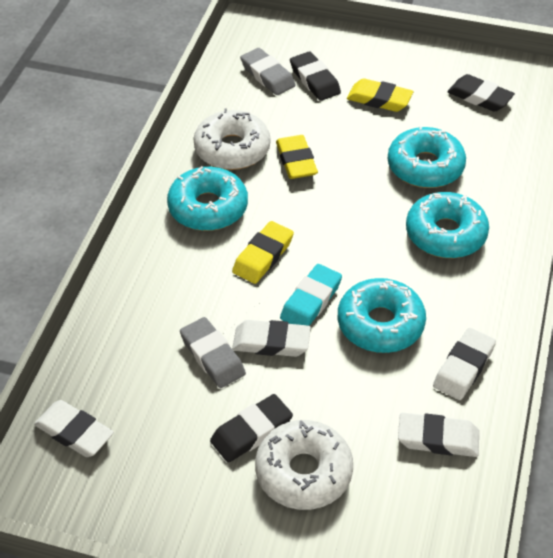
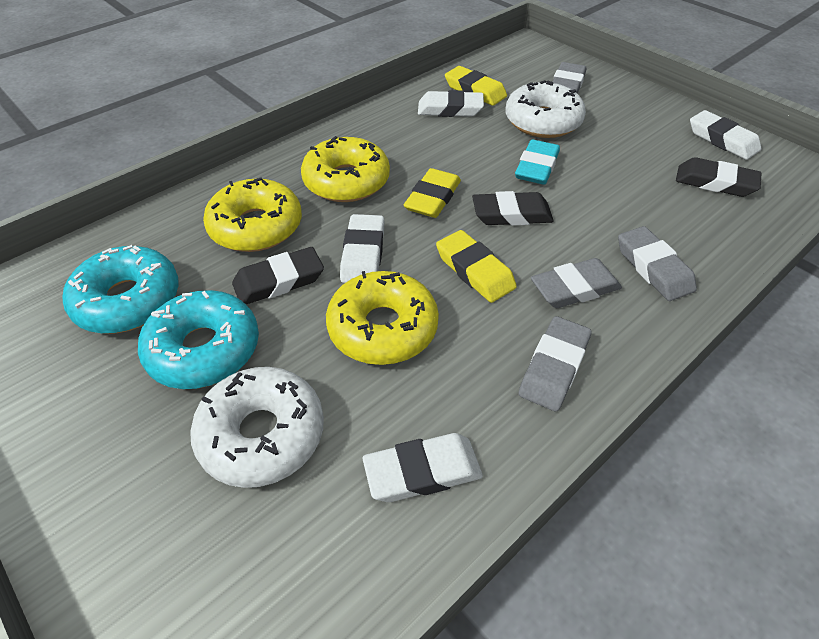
grey eraser: [180,317,246,388] [240,48,296,95] = 2 -> [518,316,592,411] [531,258,622,308] [553,62,586,94] [618,226,697,301] = 4
turquoise donut: [167,166,248,231] [338,278,426,353] [388,125,466,188] [406,192,489,258] = 4 -> [63,245,179,334] [138,290,259,389] = 2
yellow donut: none = 0 -> [203,177,302,252] [301,136,390,202] [326,271,439,365] = 3

